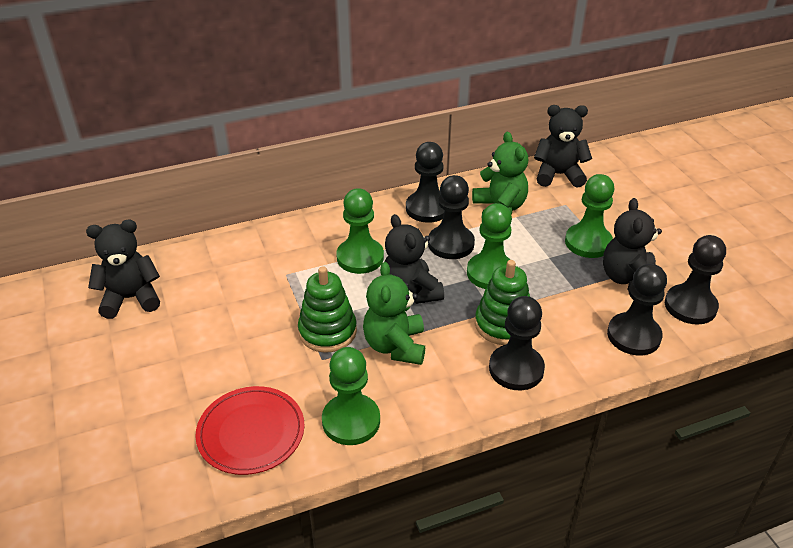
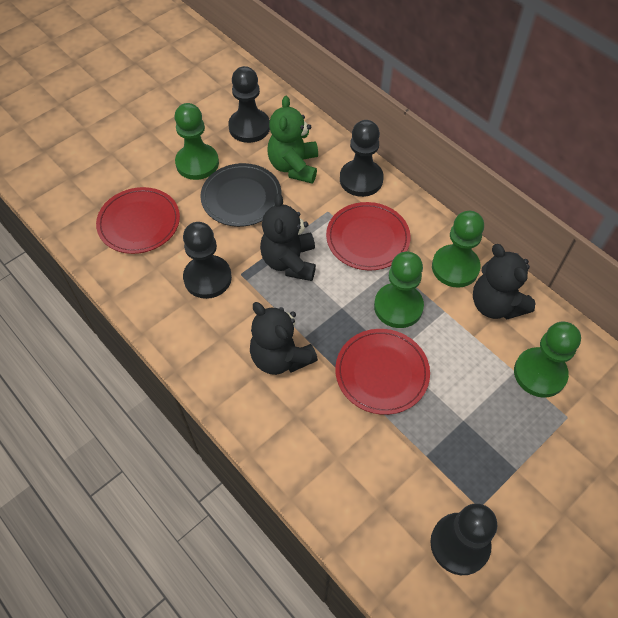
black pawn: [406,142,445,223] [428,175,475,259] [489,296,545,390] [607,264,667,355] [665,235,726,325] = 5 -> [183,222,232,299] [228,66,270,143] [340,120,384,197] [430,504,497,575] = 4
black plate: none = 0 -> [200,163,282,227] = 1
black teddy bear: [86,220,160,319] [384,214,444,304] [534,105,592,188] [603,198,662,290] = 4 -> [250,302,318,375] [260,193,316,281] [473,244,536,319] = 3
green stacking toy: [298,266,357,353] [475,260,530,345] = 2 -> none = 0
green teddy bear: [363,262,425,365] [472,132,528,215] = 2 -> [267,96,318,183] = 1
red plate: [195,386,304,475] = 1 -> [96,187,180,254] [326,202,411,270] [335,329,430,415] = 3

